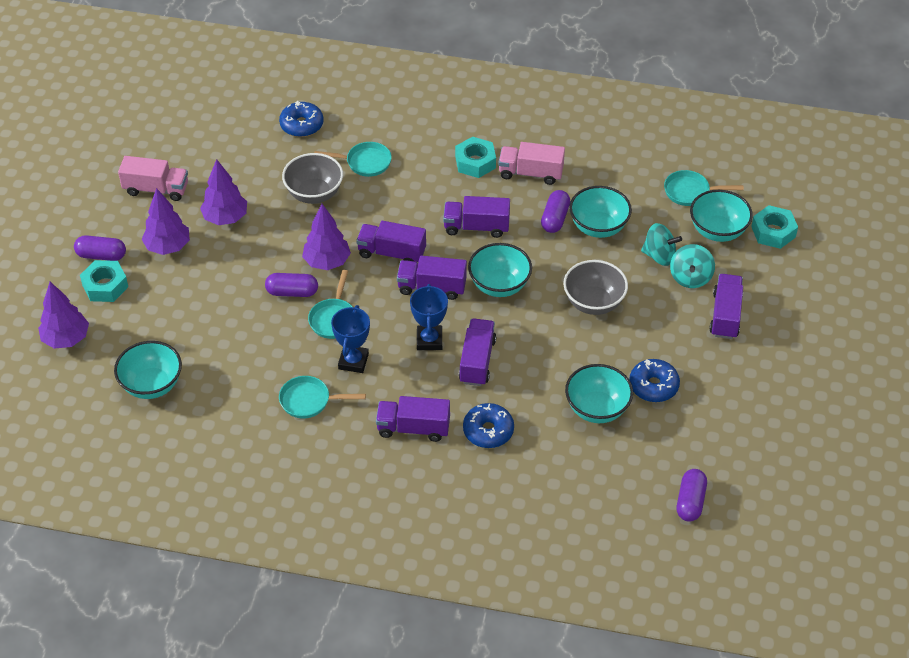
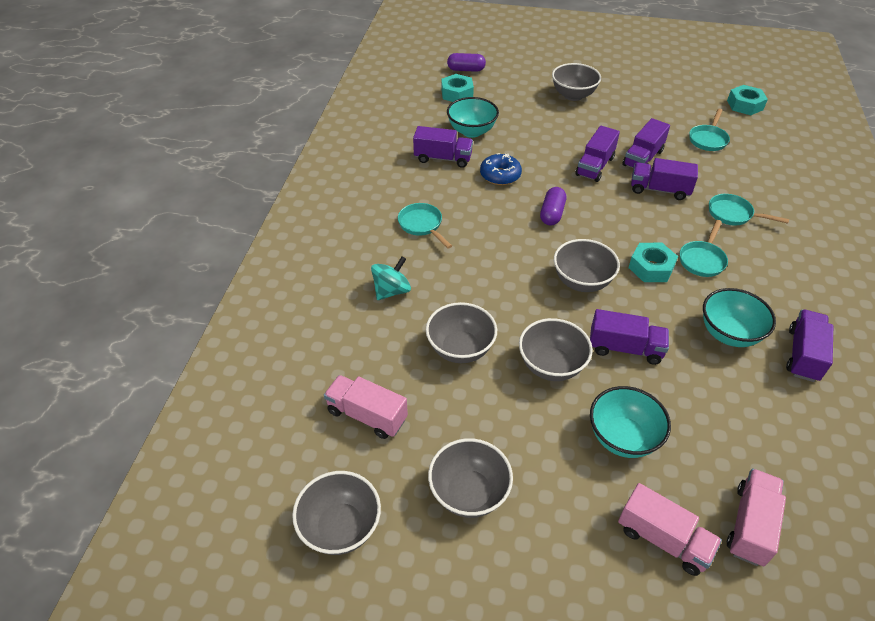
blue donut: [279,101,324,137] [463,403,514,448] [629,359,680,402] = 3 -> [480,153,522,185] = 1
blue trophy: [331,305,370,373] [410,284,448,350] = 2 -> none = 0
grey bowl: [282,153,343,204] [563,260,628,315] = 2 -> [292,471,381,555] [426,302,497,363] [428,438,513,518] [519,318,593,381] [552,63,601,101] [554,239,620,292] = 6
pink truck: [118,156,188,201] [498,142,565,185] = 2 -> [324,375,408,439] [618,483,722,576] [727,469,786,566] = 3
purple capsule: [74,235,126,261] [265,273,318,297] [541,190,570,233] [677,469,707,522] = 4 -> [447,53,486,72] [540,187,566,225] = 2
purple tree: [38,282,89,349] [142,188,190,255] [200,159,247,225] [302,204,351,270] = 4 -> none = 0
turquoise bowl: [114,341,182,399] [468,243,532,297] [565,364,633,423] [569,186,632,238] [690,190,753,242] = 5 -> [447,97,499,138] [590,386,671,458] [703,288,776,347] = 3
turquoise spinning top: [641,223,682,266] [670,244,715,288] = 2 -> [371,256,411,300] = 1

